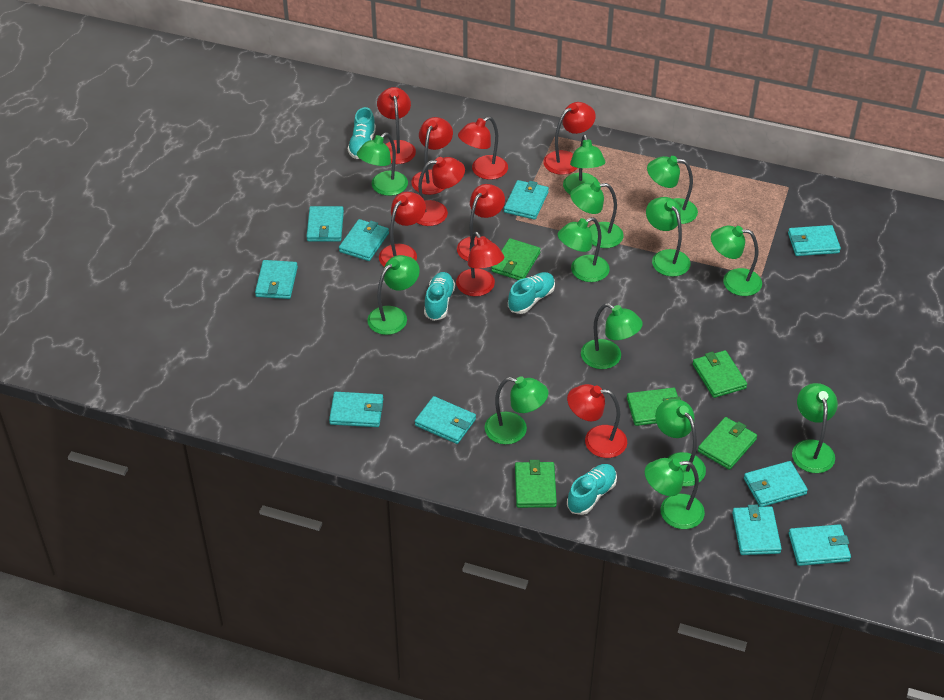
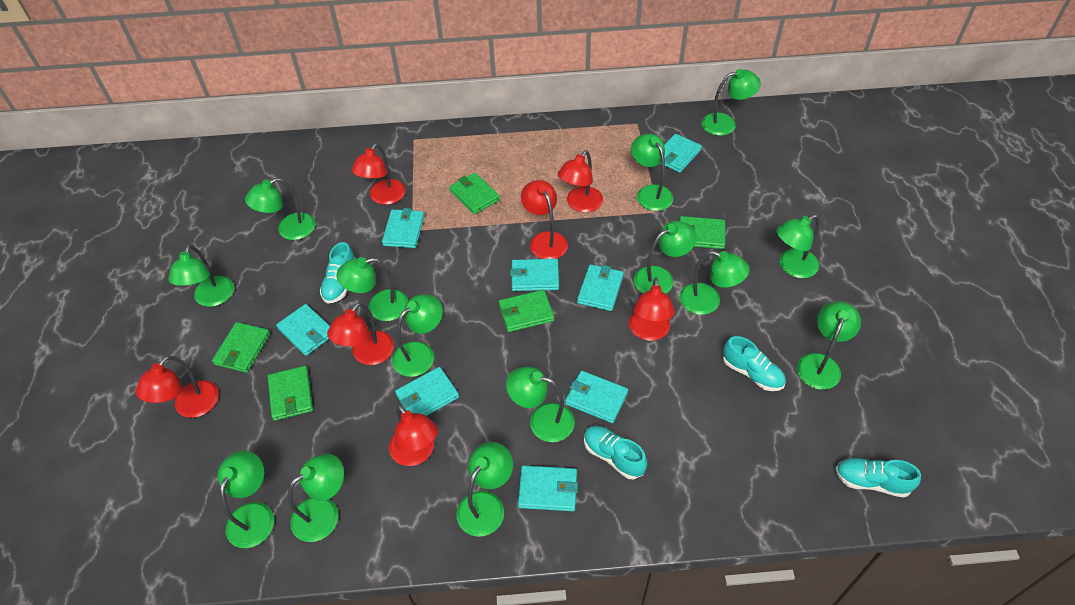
green lamp: [357,133,408,196] [367,255,420,335] [485,376,548,444] [558,217,610,282] [563,134,606,194] [570,181,624,248] [581,303,643,369] [645,458,705,529] [646,197,691,277] [647,156,698,224] [655,399,706,487] [711,226,762,296] [792,383,838,473] = 13 -> [168,244,234,307] [218,450,274,548] [245,178,315,240] [288,454,344,542] [337,257,408,321] [392,294,443,377] [456,442,513,537] [506,367,575,442] [631,134,673,211] [634,221,697,294] [679,251,750,315] [702,69,761,136] [776,215,819,278] [797,301,861,390] = 14
red lamp: [377,87,416,164] [379,192,426,267] [411,117,453,195] [417,157,465,226] [456,232,504,296] [457,184,505,261] [458,116,508,180] [543,102,596,175] [567,384,627,458] = 9 -> [135,356,219,418] [327,302,394,365] [351,143,406,205] [389,404,438,466] [521,180,568,259] [558,150,603,213] [629,277,675,341] = 7
turquoise wallet: [255,260,298,299] [306,206,344,242] [329,392,383,427] [339,219,389,261] [415,396,476,444] [504,180,549,220] [732,505,782,555] [744,461,808,507] [788,225,841,256] [788,524,851,566] = 10 -> [276,304,330,356] [382,208,424,248] [395,367,459,416] [510,259,559,291] [518,465,578,511] [565,371,628,423] [577,264,624,311] [660,134,702,173] = 8

